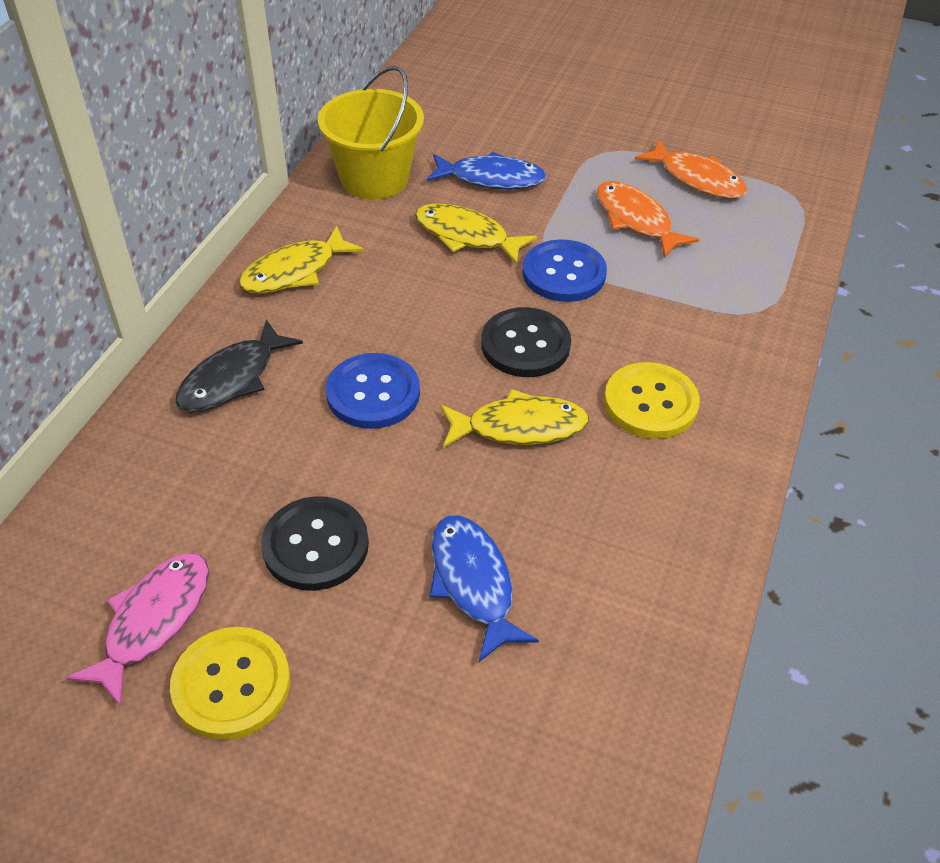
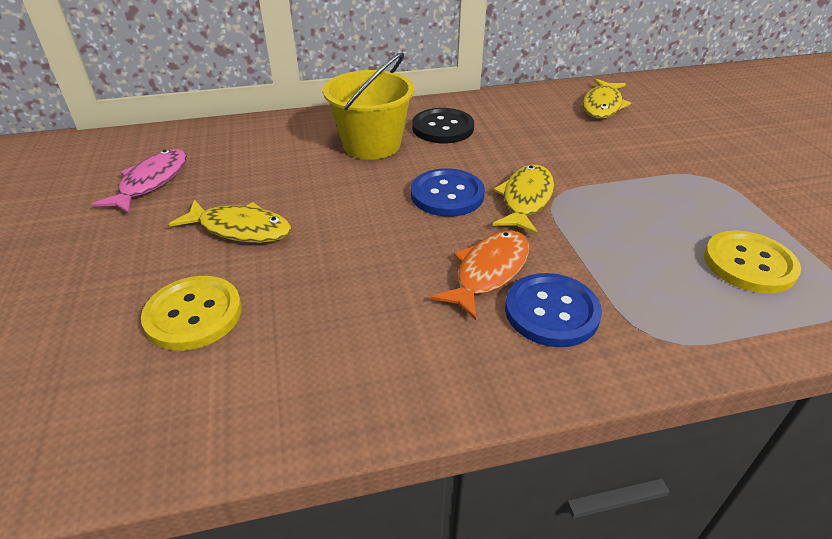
black button: [261,496,369,591] [481,307,571,377] = 2 -> [412,108,474,143] = 1
black fish: [175,320,303,412] = 1 -> none = 0
blue fish: [426,152,547,189] [430,515,539,662] = 2 -> none = 0
orange fish: [597,181,699,258] [635,139,748,199] = 2 -> [431,230,529,320] = 1

